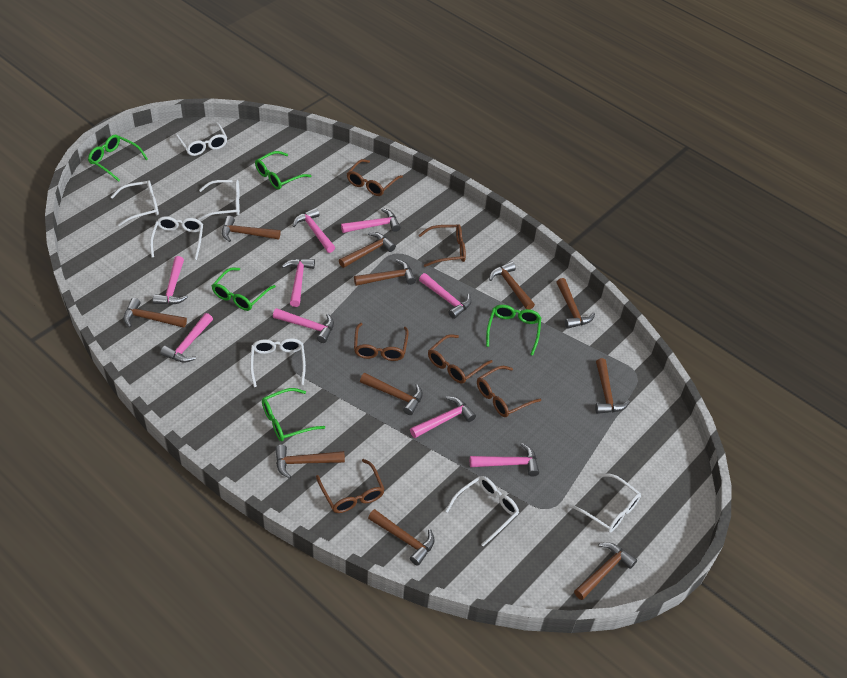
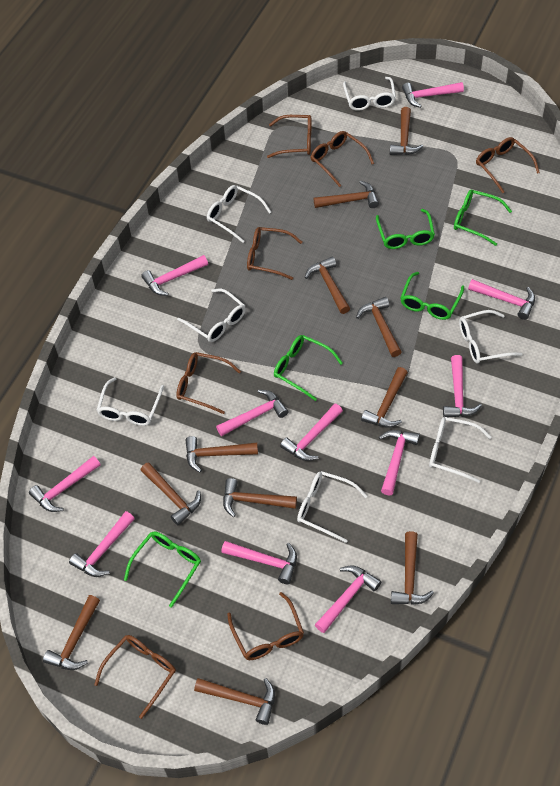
brown glasses: [316,459,385,513] [347,159,403,196] [354,323,409,361] [418,224,466,267] [428,334,492,384] [477,366,541,417] = 6 -> [94,635,176,719] [176,352,241,414] [227,592,304,660] [247,227,302,280] [267,115,311,158] [311,131,374,187] [476,137,540,193] = 7
pink hammer: [153,256,188,305] [160,313,213,363] [273,308,334,343] [282,259,315,307] [293,208,335,253] [341,208,401,233] [410,396,476,438] [419,273,472,319] [470,443,539,476] = 9 -> [29,456,101,512] [69,511,135,577] [141,255,208,296] [216,390,289,436] [221,541,297,584] [280,403,343,461] [315,566,381,633] [379,430,420,496] [402,82,464,108] [443,355,482,417] [468,279,535,320] = 11

